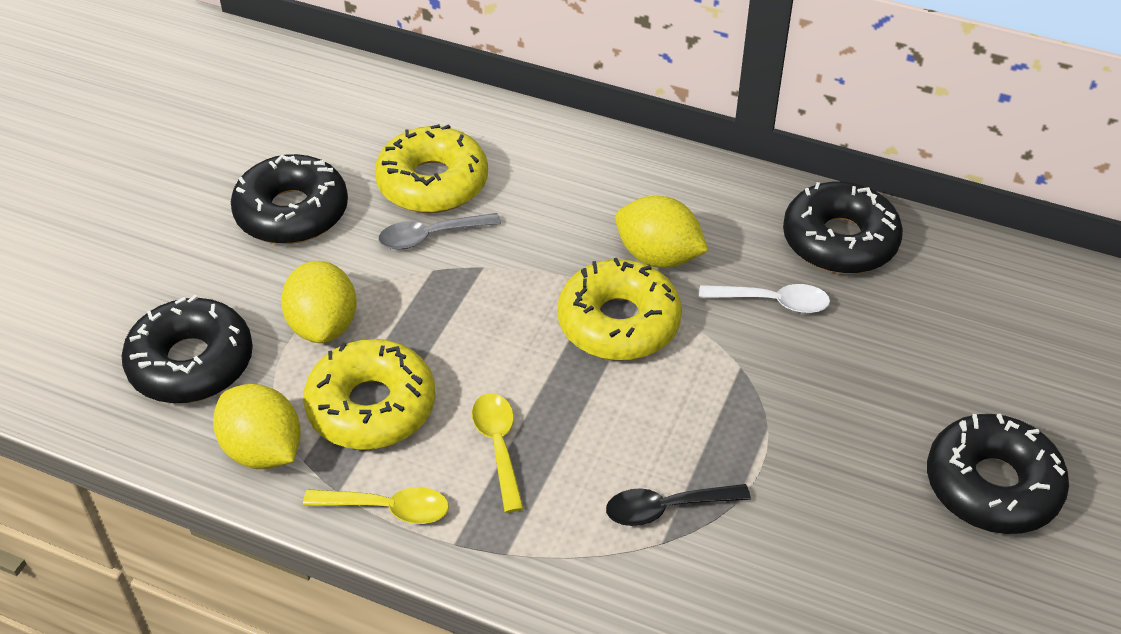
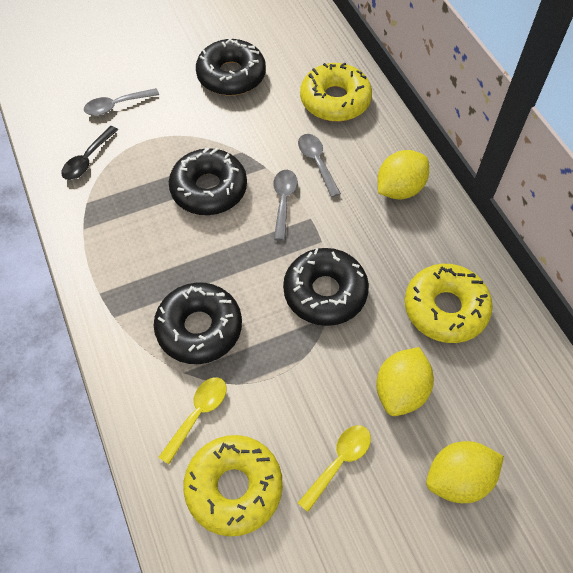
grey spoon: [379,213,501,249] = 1 -> [84,88,159,116] [273,170,298,241] [298,134,341,197] = 3
white spoon: [699,284,830,313] = 1 -> none = 0

